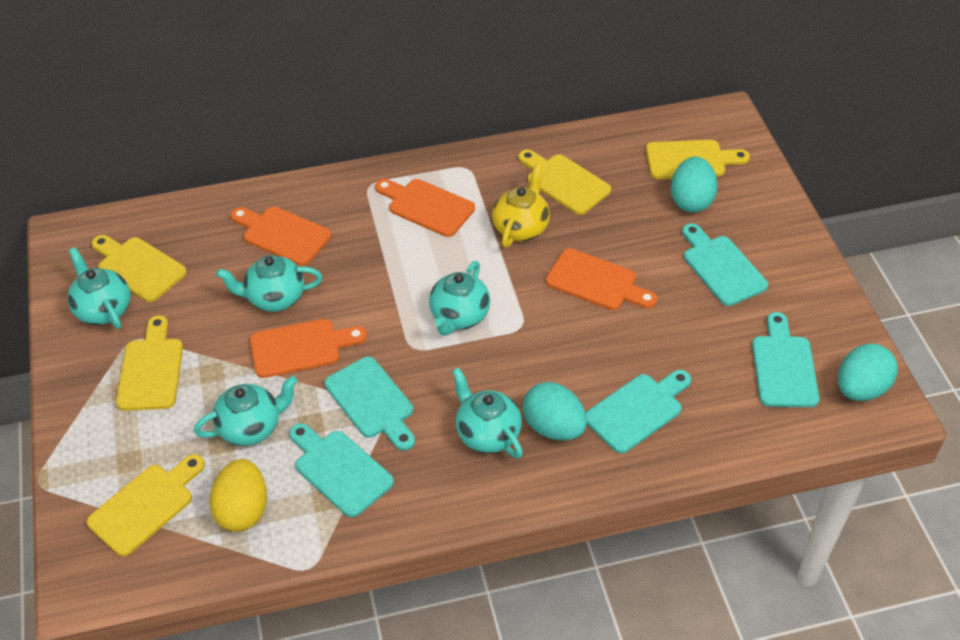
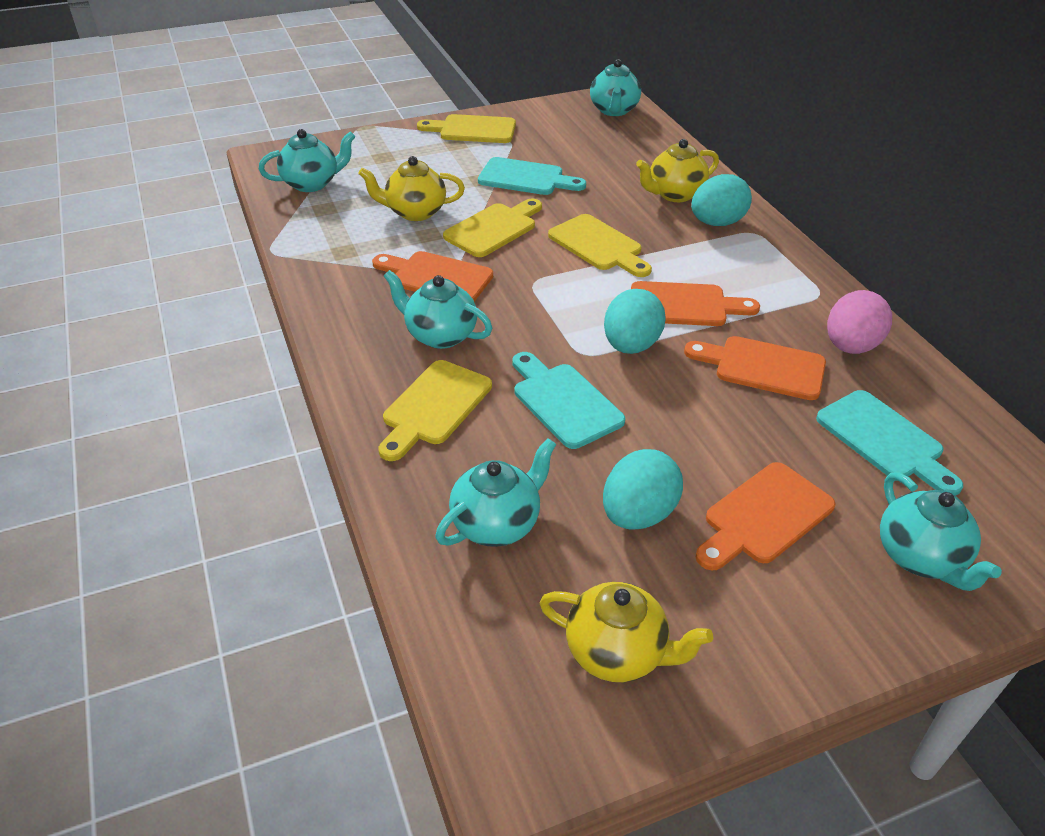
pink egg: none = 0 -> [827,290,892,354] = 1
turquoise cutting board: [289,423,394,517] [325,356,415,451] [586,370,691,453] [682,223,768,306] [752,312,819,407] = 5 -> [478,157,586,195] [513,352,625,449] [816,390,963,496] = 3
yellow cutting board: [87,454,205,556] [92,235,187,302] [116,315,183,411] [518,150,611,215] [646,140,750,179] = 5 -> [378,360,492,461] [417,114,516,143] [443,199,542,257] [548,214,652,277] = 4
yellow egg: [209,459,267,532] = 1 -> none = 0
yellow teapot: [492,165,550,248] = 1 -> [358,156,465,221] [539,582,713,682] [636,139,719,202] = 3

